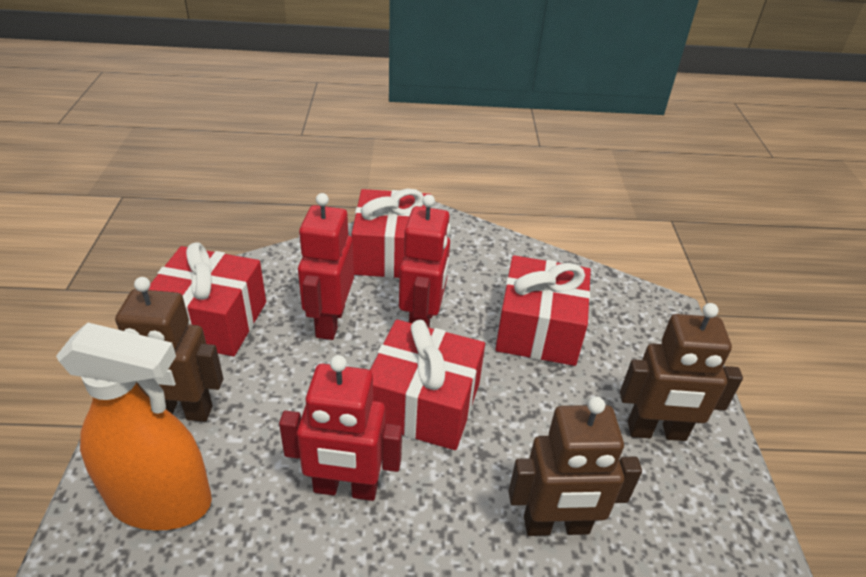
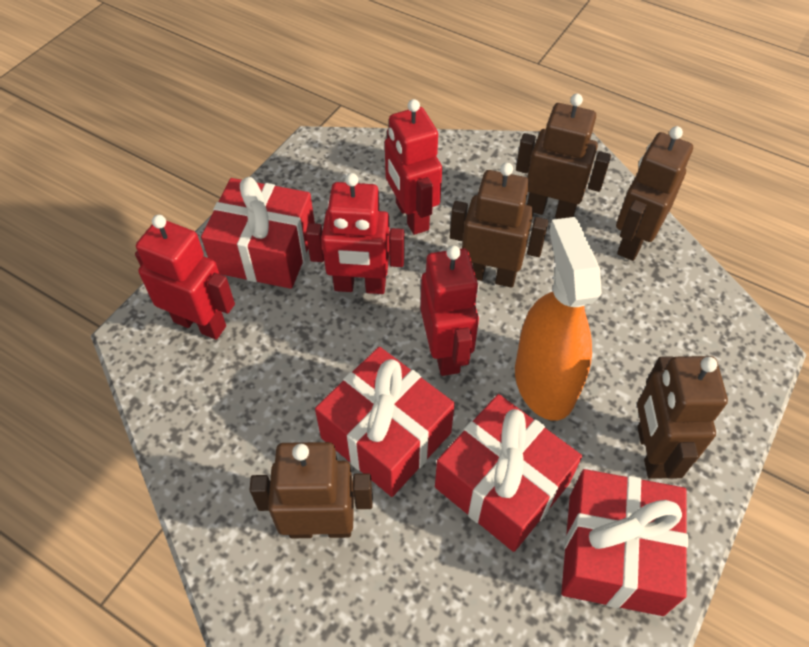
brown robot: [115,277,223,422] [509,396,642,536] [620,303,743,441] = 3 -> [250,442,373,538] [450,163,548,288] [516,94,611,219] [616,126,693,261] [637,356,728,479] = 5
red robot: [279,355,402,501] [298,193,354,340] [399,194,451,328] = 3 -> [135,215,235,340] [306,173,404,294] [385,99,442,235] [421,245,479,376] = 4

